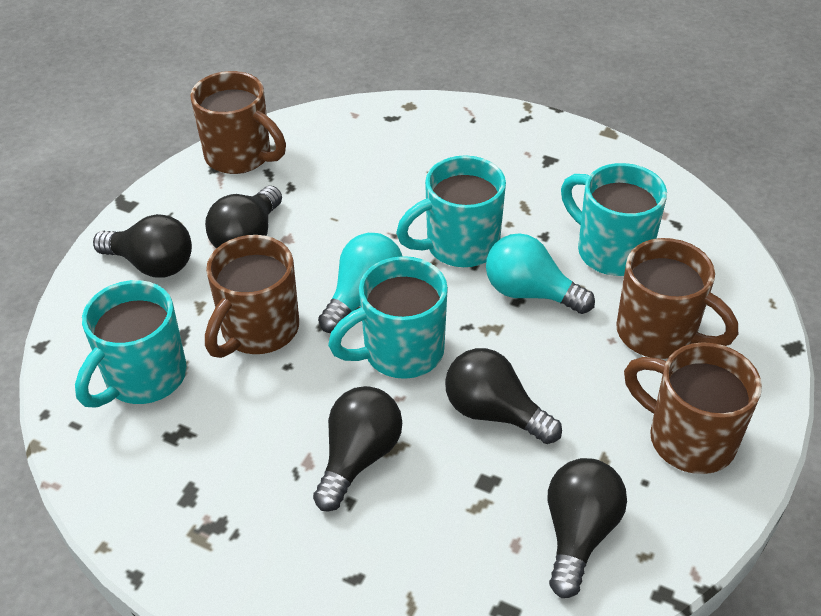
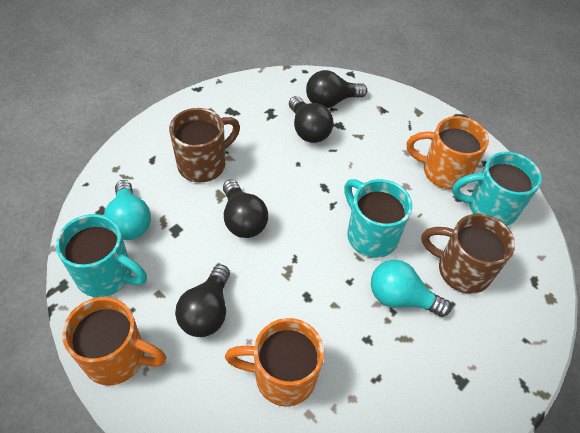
black light bulb: [93,214,192,278] [205,186,282,249] [313,386,402,511] [445,348,562,444] [547,458,627,598] = 5 -> [175,264,230,337] [223,180,268,238] [289,96,334,143] [306,70,367,108] = 4
brown mug: [190,71,286,174] [205,235,299,358] [616,238,738,359] [624,342,762,474] = 4 -> [169,108,240,183] [422,214,515,294] = 2
orange mug: none = 0 -> [62,297,166,386] [225,318,324,407] [407,116,489,189] = 3
turquoise mug: [75,280,187,408] [328,256,448,379] [396,155,506,267] [561,163,667,276] = 4 -> [56,214,147,297] [344,179,412,258] [452,152,542,226] = 3

